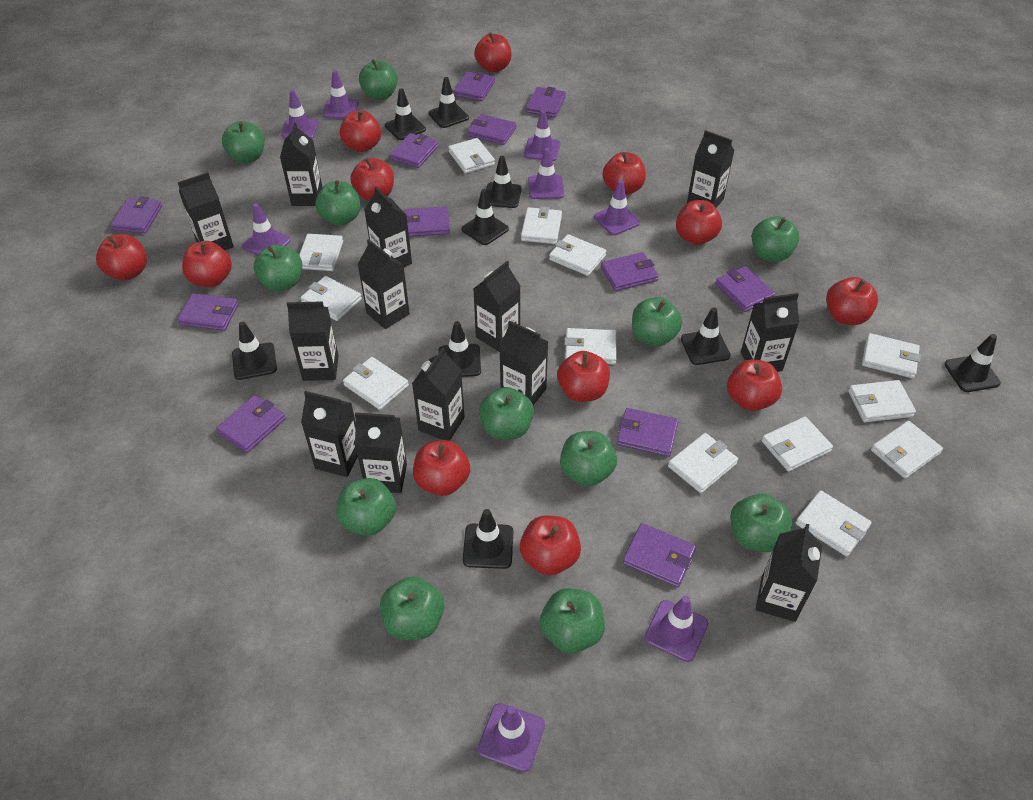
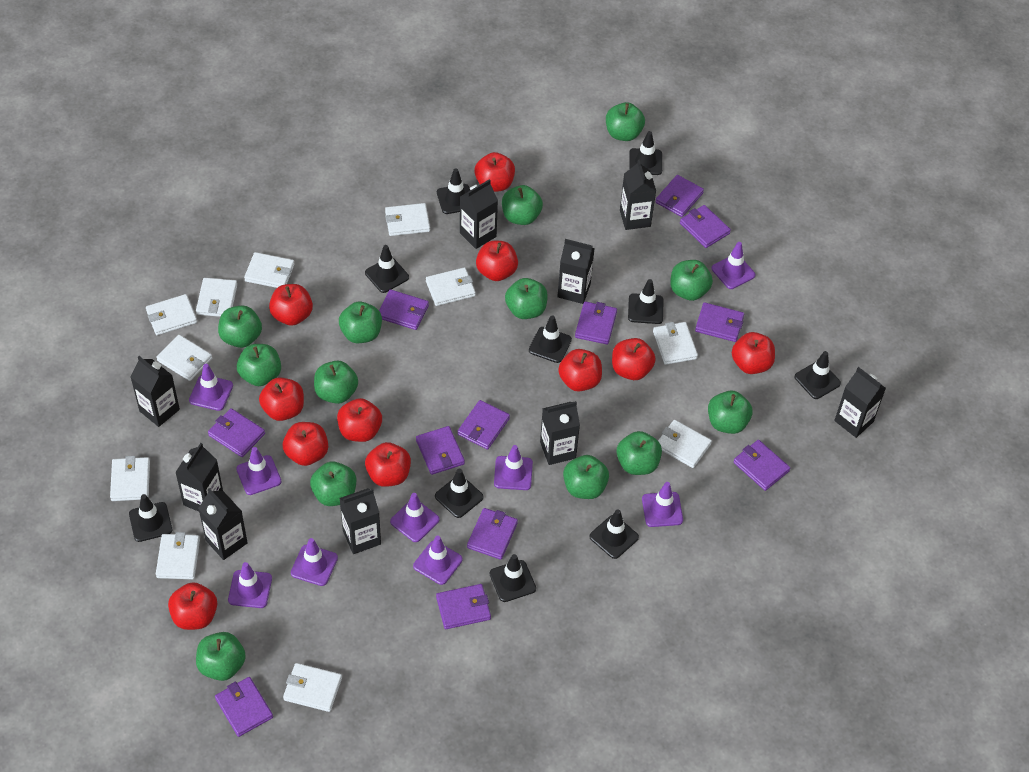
black carton: [178,172,234,250] [280,123,323,206] [287,301,339,381] [301,391,358,477] [355,413,407,493] [357,239,410,329] [364,187,412,267] [412,347,465,441] [473,261,520,352] [499,320,549,405] [687,130,735,208] [741,293,799,372] [756,524,822,622] = 13 -> [130,356,180,427] [175,443,223,512] [198,488,248,560] [339,488,381,554] [460,179,498,249] [540,401,580,465] [557,239,595,304] [620,159,656,230] [834,367,886,438] = 9
black traffic cone: [232,321,277,380] [385,88,426,140] [428,77,469,128] [438,321,481,377] [461,189,509,245] [463,509,513,569] [486,156,522,208] [681,307,731,365] [944,334,1001,392] = 9 -> [129,494,172,542] [365,245,409,293] [435,469,484,518] [437,169,470,214] [490,554,536,602] [529,315,572,363] [589,509,639,559] [628,279,664,324] [629,131,662,175] [794,351,841,399] = 10
green apple: [222,121,265,163] [254,244,302,291] [315,180,361,226] [336,478,396,536] [359,59,398,100] [380,576,444,640] [479,387,534,440] [540,588,605,653] [560,431,617,486] [632,297,682,346] [730,494,792,552] [752,216,799,262] = 12 -> [196,632,246,681] [218,306,262,348] [237,344,281,386] [310,461,356,506] [314,361,358,404] [339,302,382,343] [502,185,543,225] [505,278,548,319] [563,455,609,499] [606,102,645,141] [617,431,662,475] [670,260,713,301] [708,391,753,434] = 13
purple traffic cone: [242,203,291,256] [281,90,319,139] [323,70,359,119] [478,703,545,772] [524,110,560,161] [528,148,564,199] [594,180,640,235] [645,596,708,662] = 8 -> [189,364,233,411] [228,562,272,608] [236,447,282,495] [291,538,338,586] [390,493,440,542] [413,536,462,585] [494,445,533,490] [642,482,683,527] [711,242,755,289] = 9
red apple: [96,234,147,280] [182,241,232,287] [340,110,381,152] [350,158,394,201] [413,440,470,496] [474,32,512,72] [520,515,581,576] [557,351,610,402] [603,152,646,195] [676,200,722,245] [727,359,782,411] [826,277,878,325] = 12 -> [168,582,217,630] [259,377,304,421] [269,284,313,326] [283,422,328,466] [337,398,382,442] [365,442,411,487] [474,152,515,192] [476,241,518,281] [558,349,602,392] [612,338,656,380] [732,332,775,374] = 11
white wallet: [299,233,343,271] [300,276,362,321] [343,357,409,410] [448,138,495,173] [521,206,562,244] [549,234,606,276] [564,328,617,364] [668,433,738,493] [762,417,833,472] [795,490,872,556] [848,380,916,422] [862,333,921,378] [871,421,943,479] = 13 -> [110,456,150,501] [146,294,197,335] [156,335,212,381] [156,532,200,579] [196,278,237,317] [244,252,295,288] [283,663,342,712] [385,203,430,236] [426,267,476,306] [653,322,698,365] [658,420,712,468] = 11

